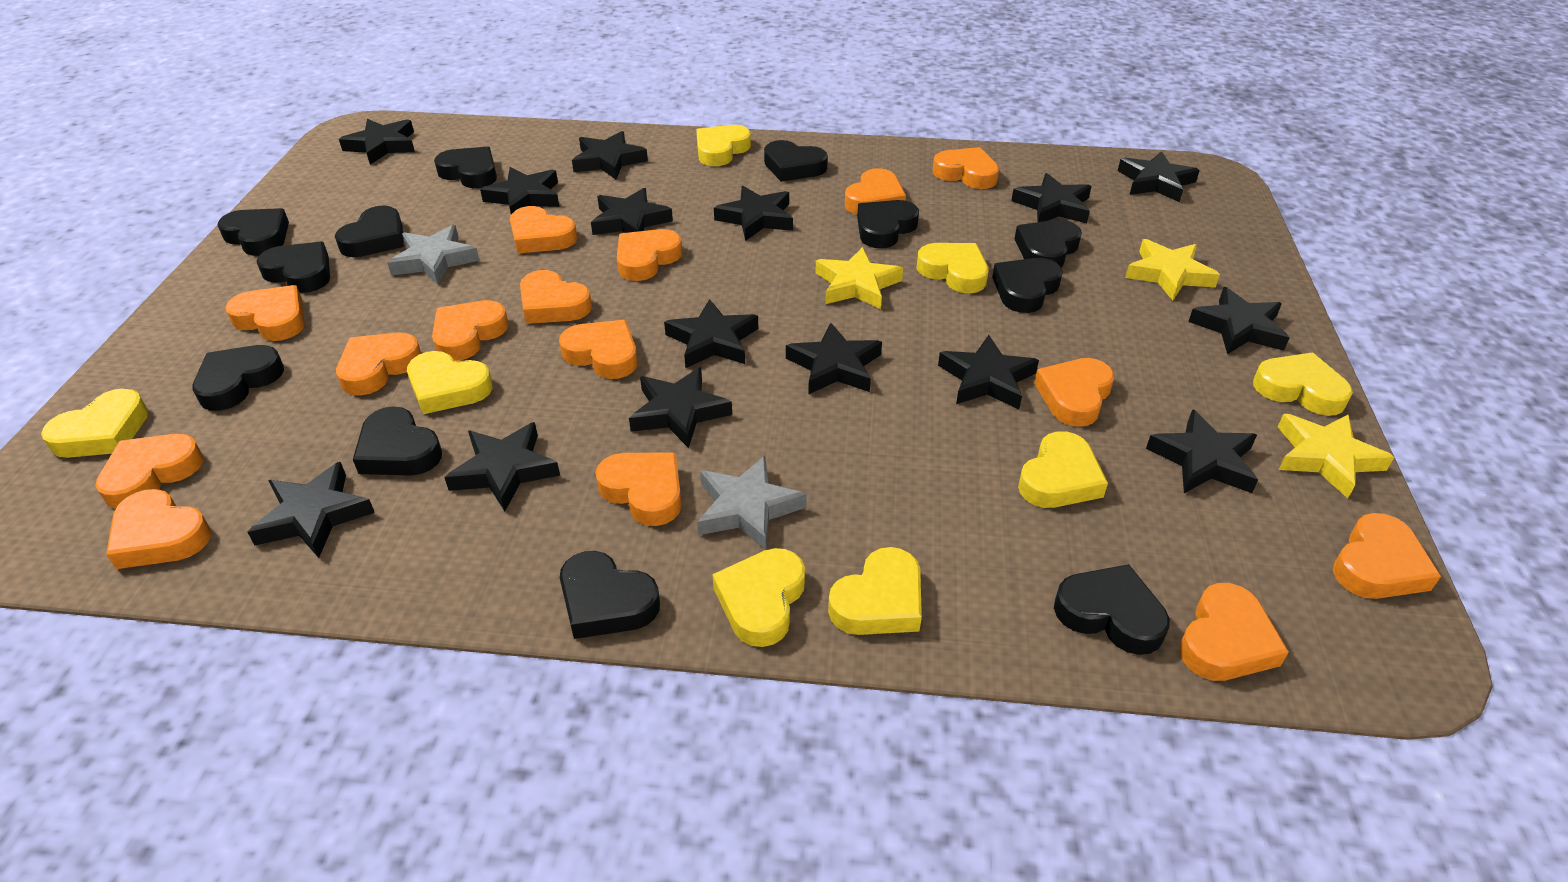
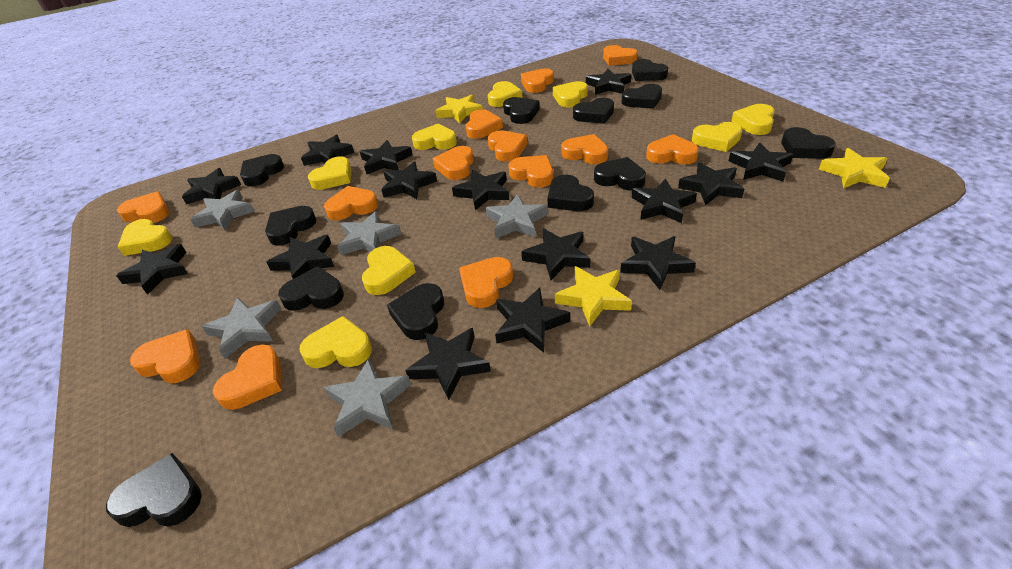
grey star: [387,225,480,285] [697,456,807,550] = 2 -> [190,190,255,230] [202,297,281,359] [324,358,411,437] [337,211,401,255] [485,194,548,239] = 5
orange heart: [95,434,203,509] [106,489,211,569] [225,285,305,341] [336,332,421,396] [432,300,509,361] [510,206,577,254] [520,270,592,324] [559,320,638,379] [595,452,682,526] [617,229,682,281] [845,168,906,214] [932,147,999,189] [1034,358,1114,427] [1179,583,1289,681] [1333,513,1441,599] = 15 -> [117,191,169,223] [130,329,200,383] [213,344,282,410] [324,186,378,220] [433,146,474,180] [459,257,513,308] [465,109,503,139] [487,131,527,162] [508,155,553,187] [521,68,554,93] [561,134,608,164] [603,45,638,66] [646,134,699,164] = 13
yellow heart: [41,389,148,458] [407,351,493,414] [696,125,751,166] [712,548,805,647] [828,547,922,635] [916,243,989,293] [1018,431,1108,508] [1253,352,1353,416] = 8 -> [118,219,172,256] [299,316,372,368] [308,156,352,190] [362,246,416,295] [412,124,457,150] [488,81,522,107] [553,81,588,108] [692,122,743,152] [732,104,775,135] = 9

